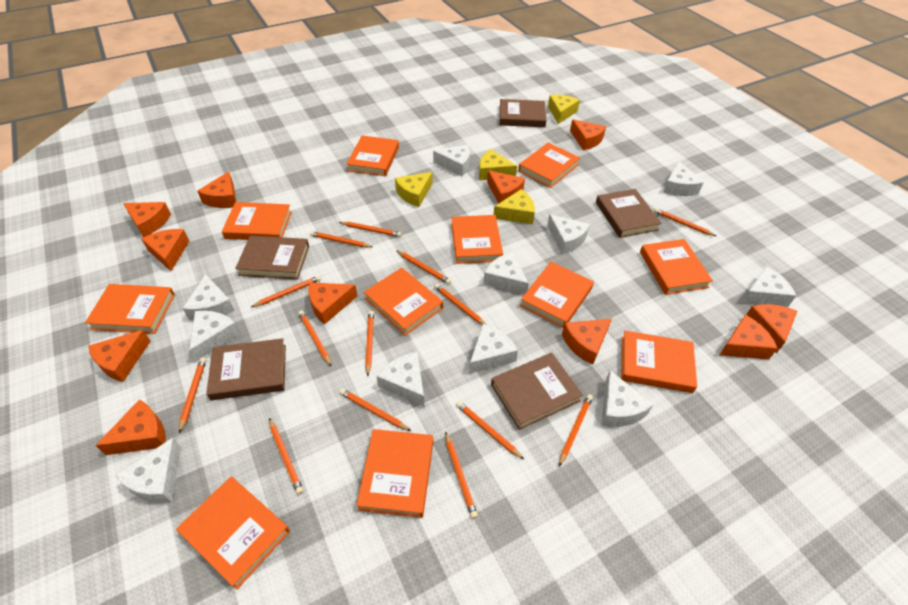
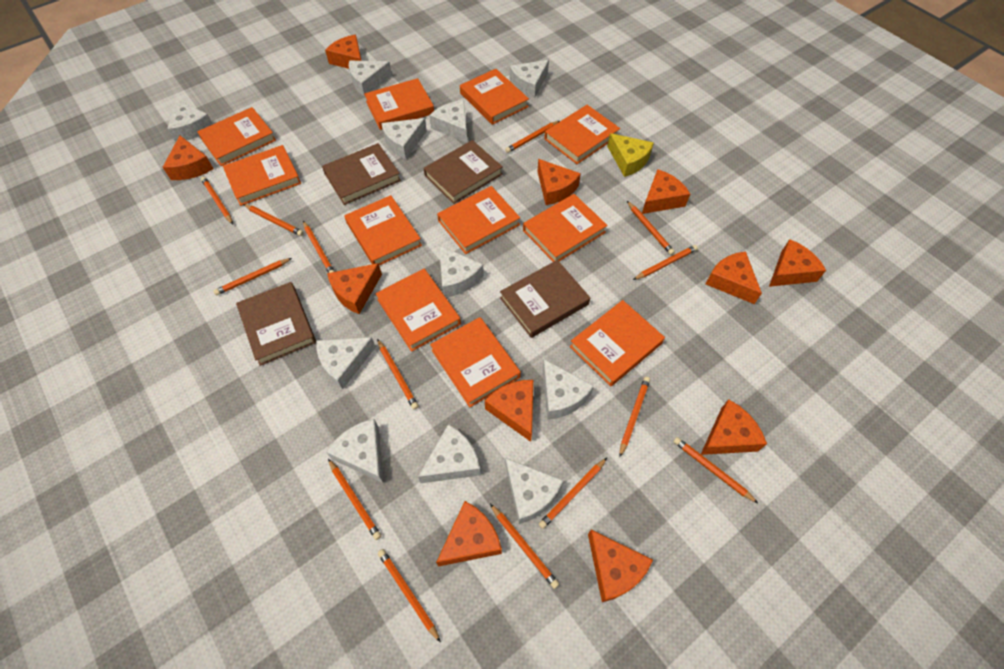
brown book: [206,338,286,400] [235,236,309,280] [491,353,583,430] [499,99,547,127] [596,189,662,238] = 5 -> [236,282,316,366] [322,143,401,205] [424,140,503,204] [500,260,590,338] = 4
yellow cheese: [395,172,433,207] [479,149,517,180] [494,189,535,224] [548,95,580,124] = 4 -> [607,133,654,177] = 1

